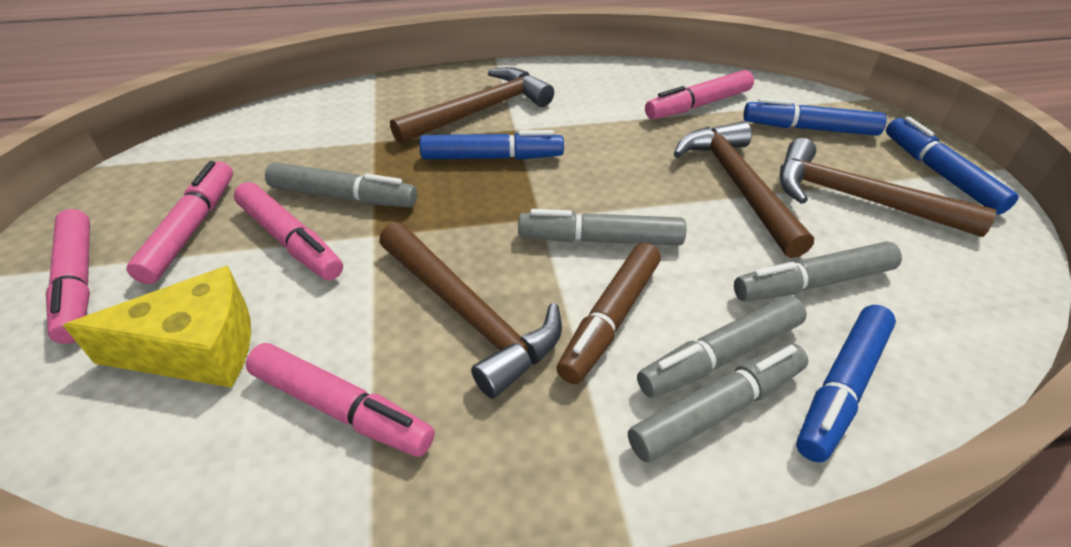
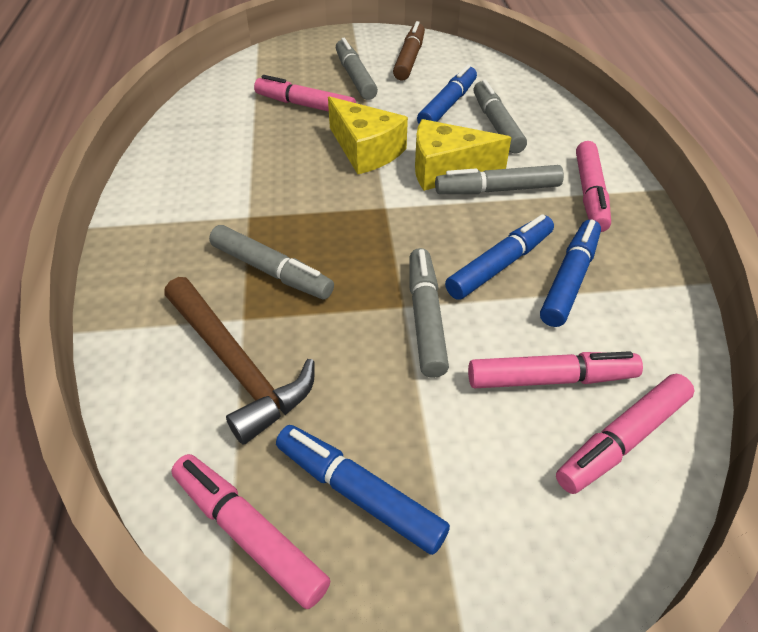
brown hammer: [379,222,562,398] [390,67,554,144] [674,121,814,258] [780,138,996,237] = 4 -> [164,277,315,445] = 1
yellow cheese: [63,266,251,388] = 1 -> [328,96,408,174] [415,119,512,191] = 2

